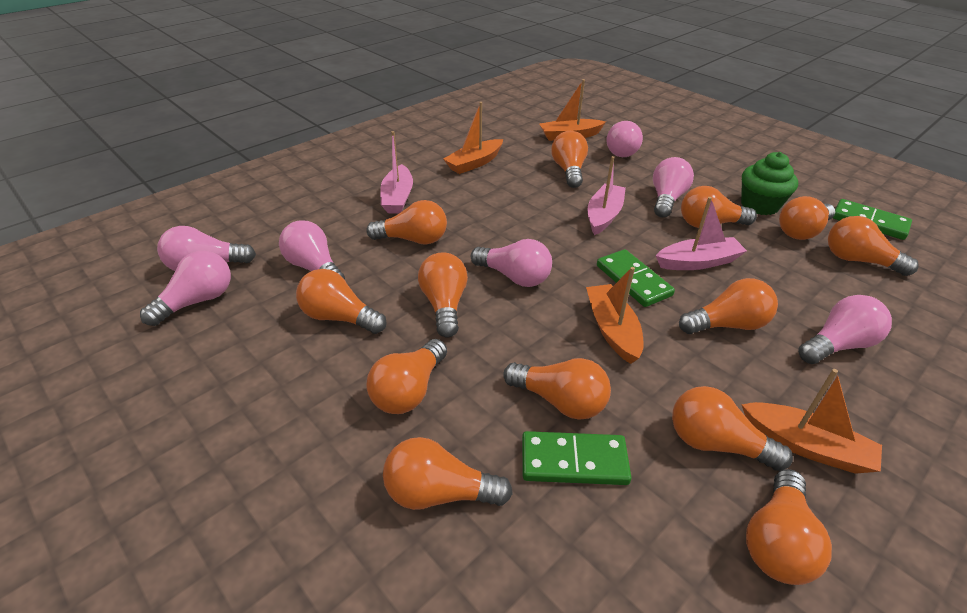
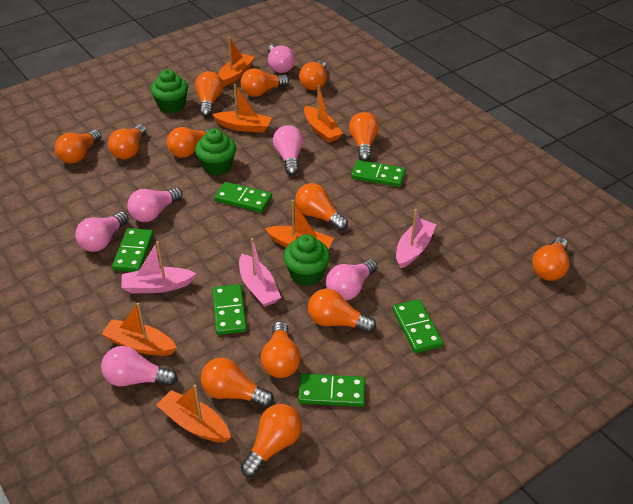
green cupcake: [741,152,798,215] = 1 -> [150,69,188,113] [195,128,236,176] [283,234,330,286] = 3
green domino: [522,431,632,485] [597,249,675,307] [833,199,912,240] = 3 -> [112,228,154,272] [212,284,247,335] [214,182,272,213] [298,374,365,407] [351,160,406,187] [393,299,443,353] = 6
orange boat: [443,102,503,174] [539,79,606,141] [586,267,644,364] [741,369,882,474] = 4 -> [102,302,177,356] [156,384,231,442] [212,84,272,133] [218,37,255,87] [265,200,334,249] [304,85,343,143] = 6
pink light bulb: [140,251,231,326] [157,226,256,271] [279,220,345,280] [471,239,552,287] [607,121,643,157] [653,157,694,218] [798,295,892,364] = 7 -> [75,211,129,252] [101,346,178,386] [127,187,182,222] [268,44,295,73] [273,125,303,175] [326,259,377,300] = 6

